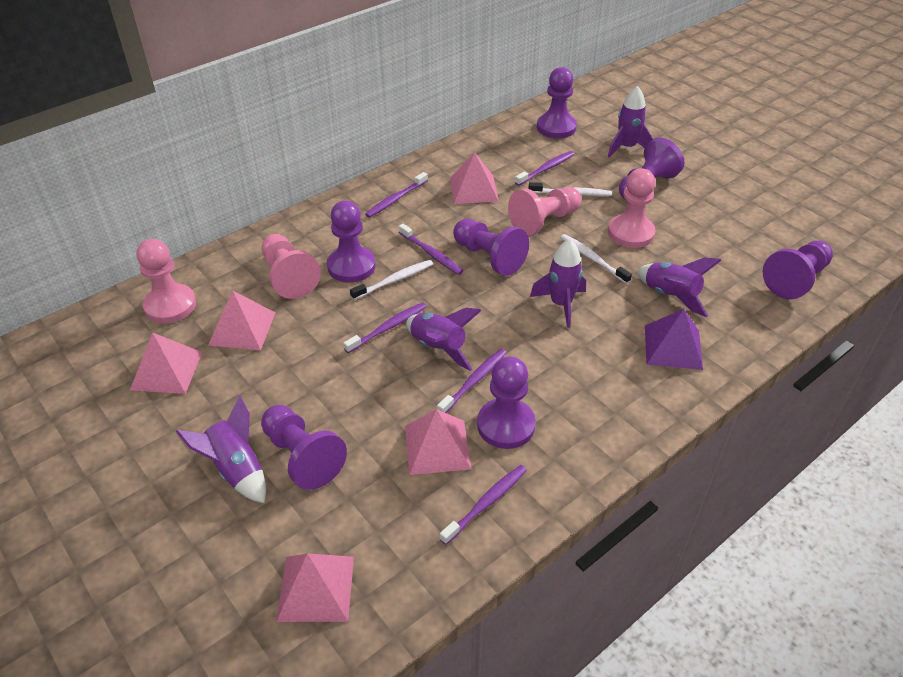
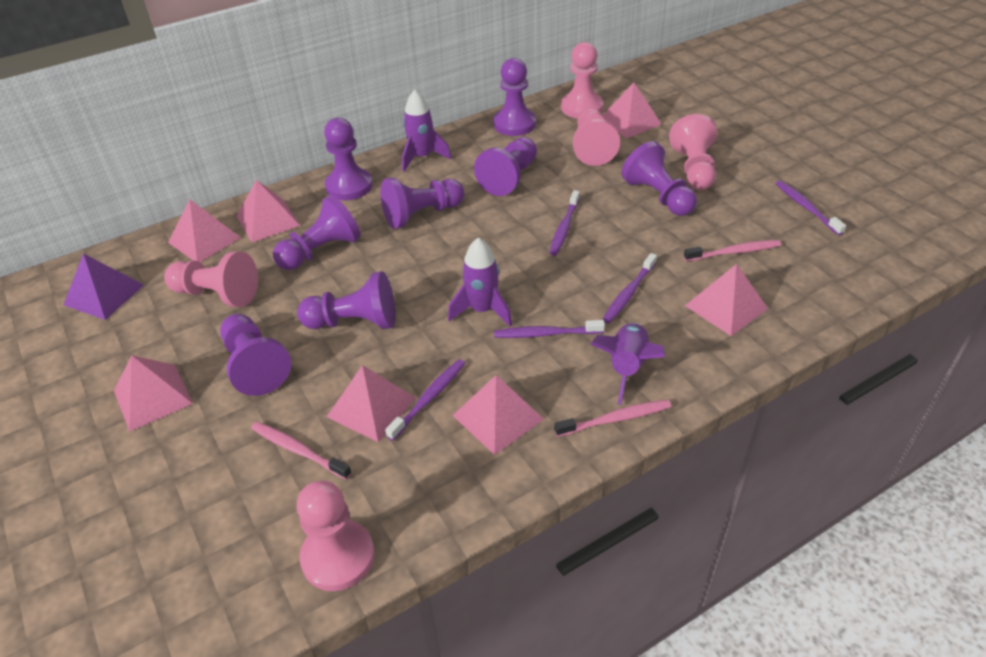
pink pawn: [136,239,196,323] [262,234,321,299] [508,187,581,236] [608,169,656,248] = 4 -> [164,252,258,307] [297,481,375,591] [561,42,603,118] [573,108,620,166] [669,114,717,190] = 5
pink pyramid: [130,332,202,394] [208,290,275,350] [276,553,354,622] [405,409,471,475] [450,152,499,204] = 5 -> [114,355,193,432] [168,199,241,262] [237,180,301,242] [327,365,416,442] [452,375,544,455] [603,82,662,138] [685,264,768,336] = 7
pink toothbrush: none = 0 -> [251,422,352,480] [554,400,671,437] [684,240,781,261] = 3
purple pawn: [261,405,347,490] [327,201,376,283] [453,219,529,276] [477,356,536,449] [537,67,577,139] [619,138,685,201] [763,241,833,299] = 7 -> [220,314,291,396] [273,195,361,270] [297,271,395,329] [324,118,373,200] [380,178,464,229] [474,137,537,196] [493,58,536,136] [622,141,697,216] = 8
purple rocket: [176,396,266,503] [406,308,481,371] [530,239,586,328] [608,86,653,158] [637,258,721,317] = 5 -> [402,90,451,172] [448,238,512,327] [590,323,665,405] = 3
purple toothbrush: [343,302,427,353] [365,172,428,218] [399,224,463,275] [437,349,507,413] [440,465,527,545] [515,151,574,186] = 6 -> [385,359,465,441] [494,320,605,338] [550,190,580,256] [602,253,657,323] [775,180,846,235] = 5
white toothbrush: [350,260,433,300] [529,182,612,196] [560,234,632,284] = 3 -> none = 0

